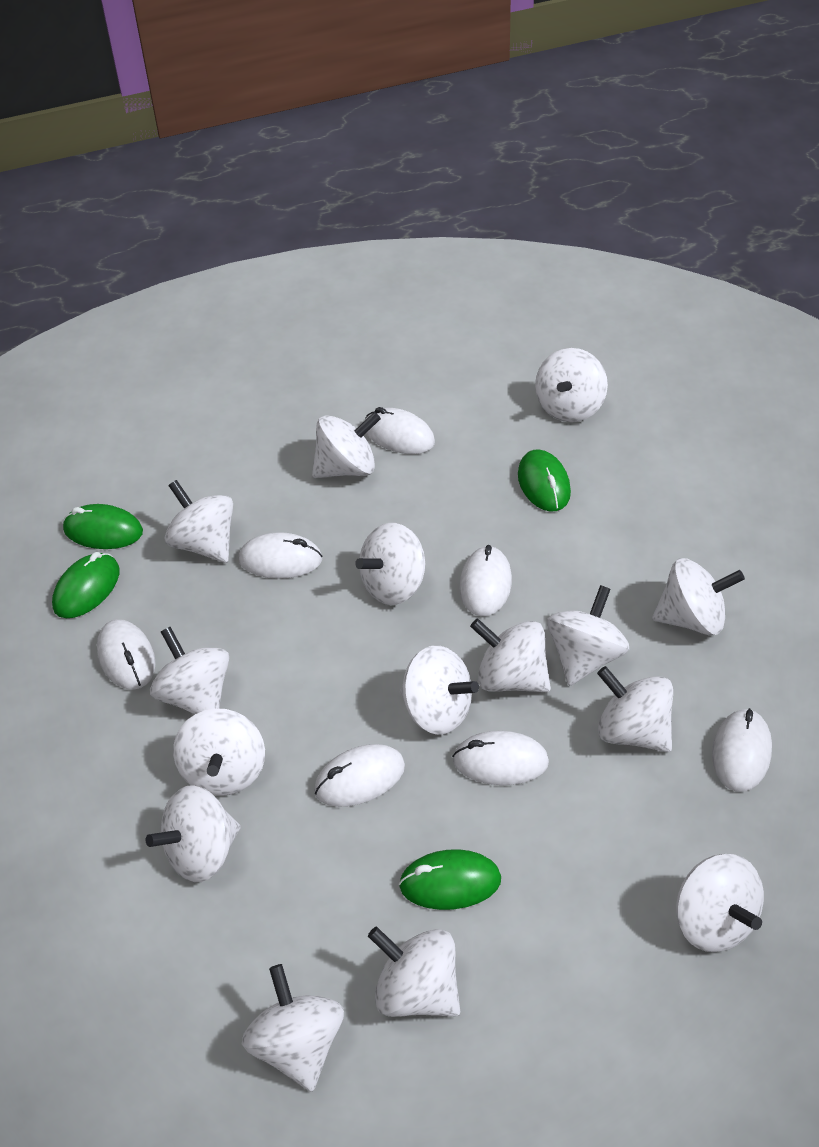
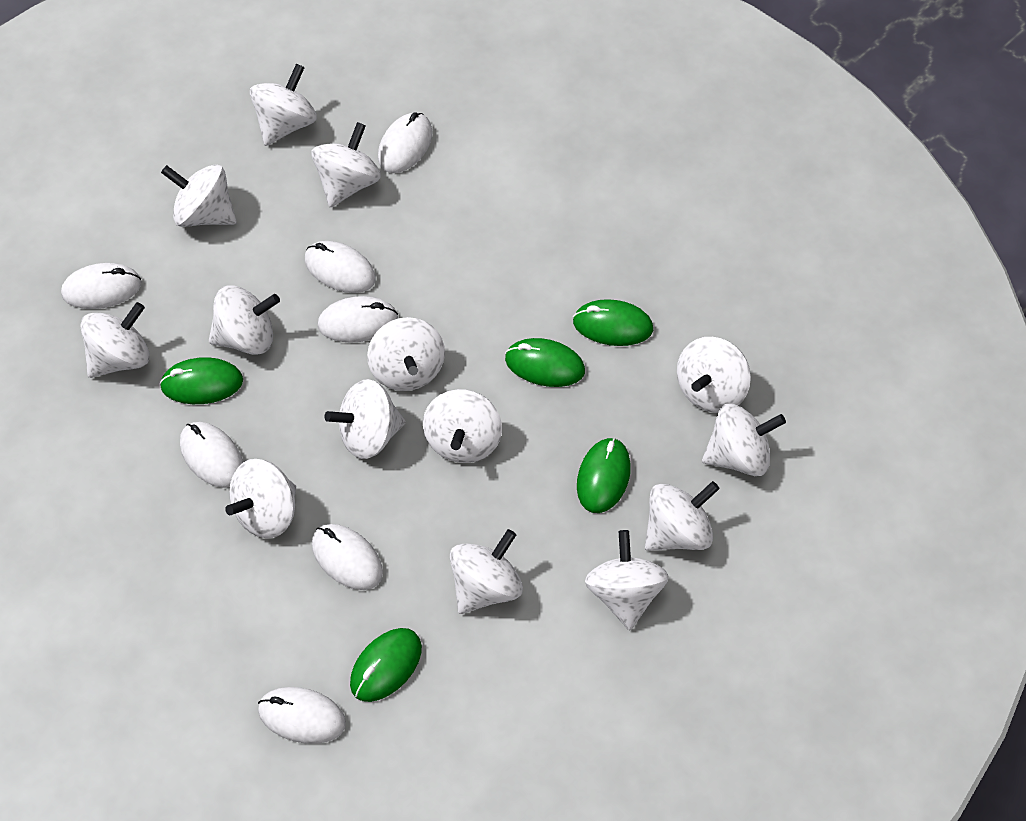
green mouse: [52,552,120,618] [63,504,143,549] [399,849,501,910] [518,449,571,512] = 4 -> [159,357,243,404] [350,628,422,702] [505,338,585,387] [573,299,653,346] [577,438,631,513] = 5
white spinning top: [145,785,241,882] [150,627,229,714] [164,480,233,563] [173,708,265,796] [242,964,344,1092] [312,412,381,478] [355,523,426,605] [368,927,460,1017] [400,645,479,735] [470,618,551,692] [535,348,608,422] [547,585,629,686] [597,666,673,752] [652,558,745,636] [676,854,764,952] = 15 -> [80,302,150,378] [161,164,237,227] [209,285,280,355] [225,459,296,539] [250,64,317,146] [311,122,381,207] [325,379,406,459] [367,317,445,391] [423,389,502,463] [450,529,523,614] [585,530,669,630] [645,481,720,551] [677,337,751,413] [702,404,786,476] = 14

